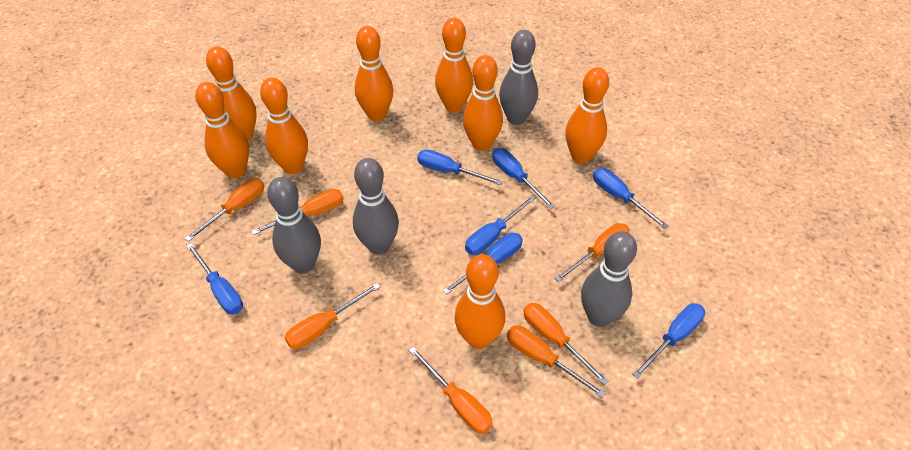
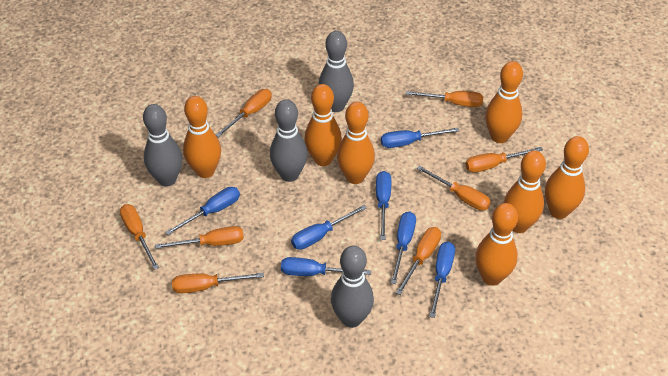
orange bowling pin: [195,82,249,178] [206,47,257,141] [260,78,308,174] [355,26,394,121] [435,18,473,113] [454,254,505,349] [463,55,503,151] [565,67,609,164] = 8 -> [183,96,221,178] [304,84,342,166] [337,102,375,184] [475,203,518,286] [485,61,523,143] [504,151,546,233] [545,136,589,219] = 7
orange screwdriver: [185,178,264,242] [252,189,344,235] [285,283,380,349] [409,346,492,434] [507,325,606,398] [523,303,609,385] [554,223,630,282] = 7 -> [120,204,159,270] [155,226,244,249] [172,273,264,293] [216,89,272,137] [396,227,441,295] [406,91,483,107] [416,165,491,211] [465,147,543,172] = 8

